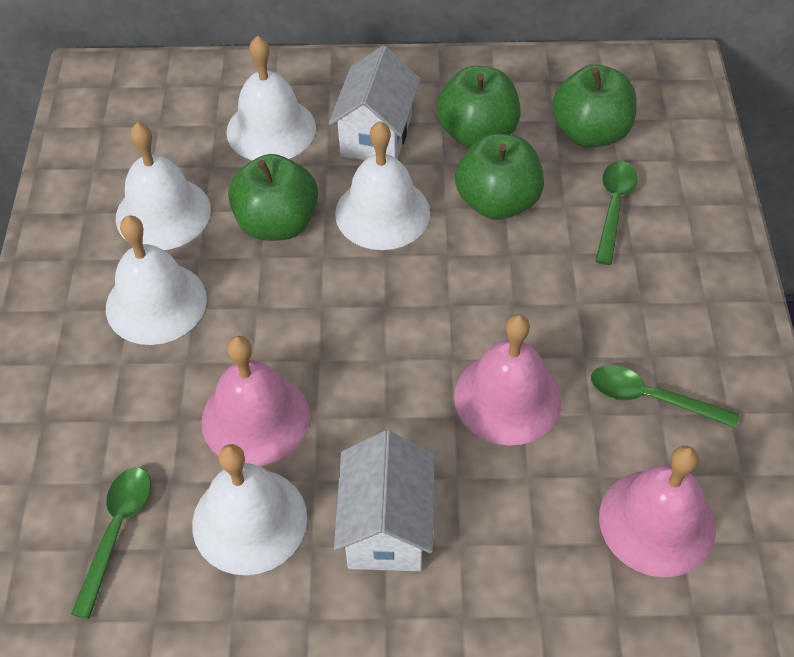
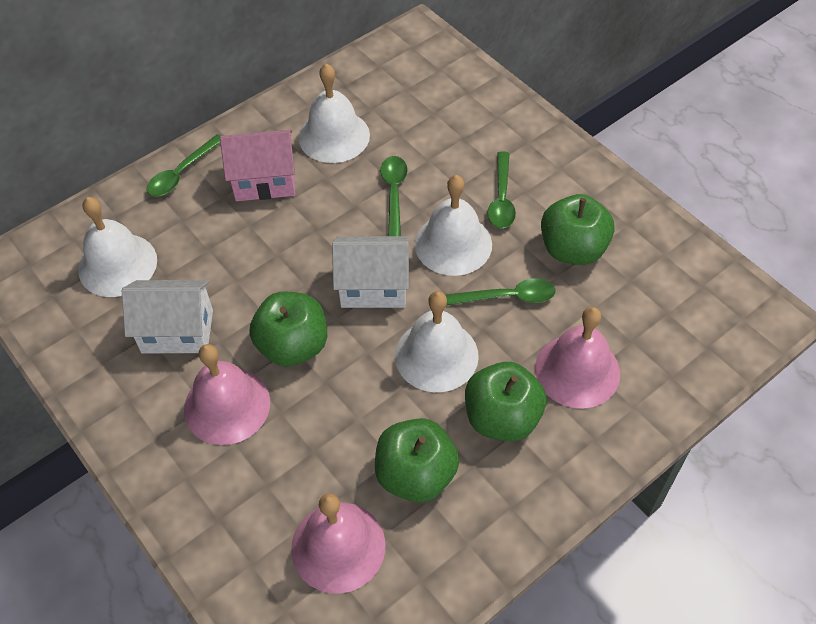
green spoon: [71,468,151,619] [591,365,739,428] [596,161,638,265] = 3 -> [147,134,220,196] [380,156,408,236] [445,278,556,306] [487,151,516,228] = 4
pink house: none = 0 -> [220,130,295,201] = 1
white bell: [106,215,207,345] [116,122,211,250] [192,444,307,575] [226,36,316,161] [335,121,430,250] = 5 -> [78,197,157,297] [299,64,370,163] [395,291,479,392] [415,175,492,276] = 4

